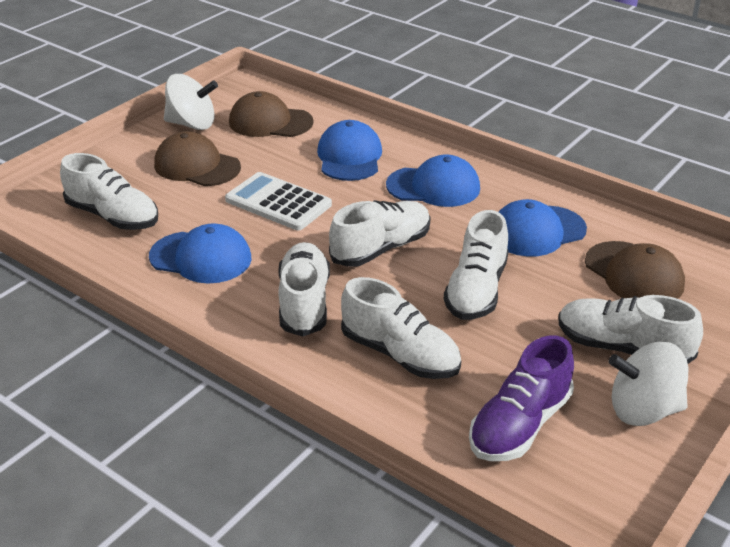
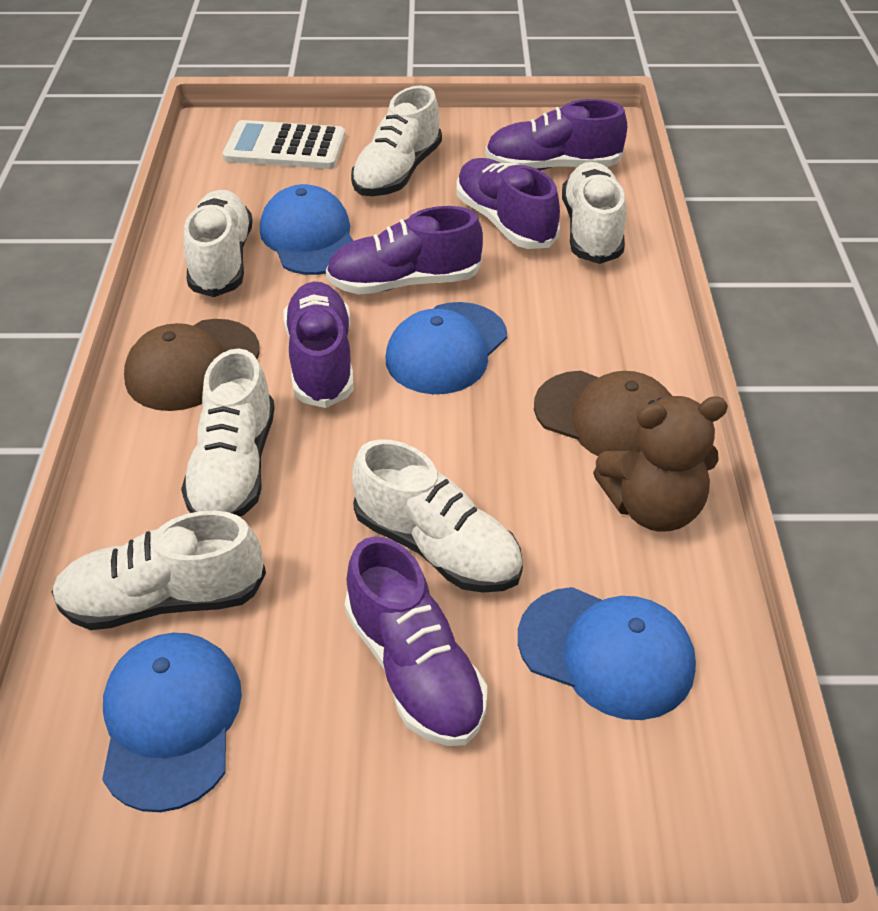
brown cap: [154,131,241,186] [229,91,313,137] [585,241,685,299] = 3 -> [124,319,260,411] [534,371,672,456] = 2
brown teddy bear: none = 0 -> [593,396,728,532] = 1
purple shoe: [469,335,574,461] = 1 -> [284,281,354,408] [326,206,483,295] [345,536,487,746] [457,158,560,249] [485,99,627,170] = 5
white spinning top: [164,74,218,130] [608,342,688,426] = 2 -> none = 0

